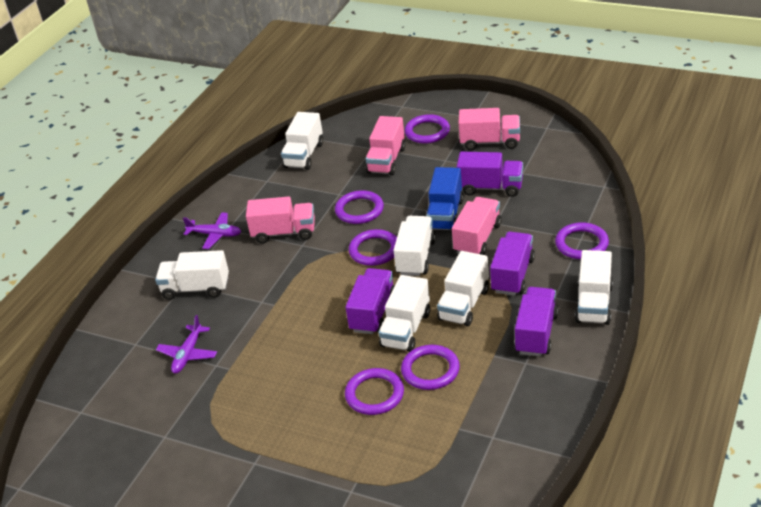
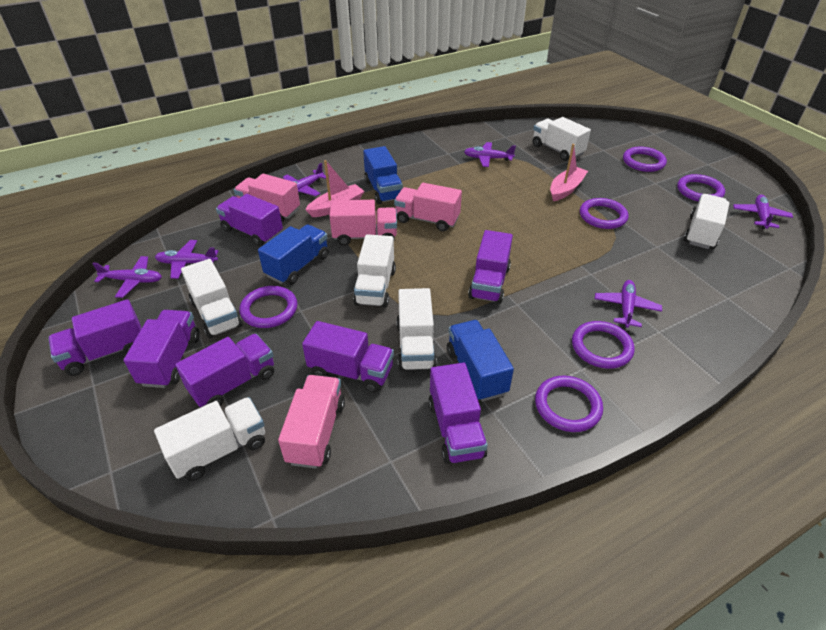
blue truck: [426,167,464,230] = 1 -> [258,224,329,285] [363,146,403,204] [447,320,514,402] = 3
pink boat: none = 0 -> [305,160,365,217] [550,144,588,201] = 2
purple plane: [156,315,217,373] [183,212,241,249] = 2 -> [92,256,162,298] [155,240,218,279] [283,163,326,196] [464,142,516,167] [595,280,662,328] [733,195,793,229] = 6
purple truck: [345,268,395,334] [457,152,523,197] [490,232,535,295] [514,287,558,357] = 4 -> [48,299,142,376] [124,310,200,388] [175,334,274,407] [216,194,283,246] [302,321,394,393] [428,363,488,464] [468,230,513,304] = 7

